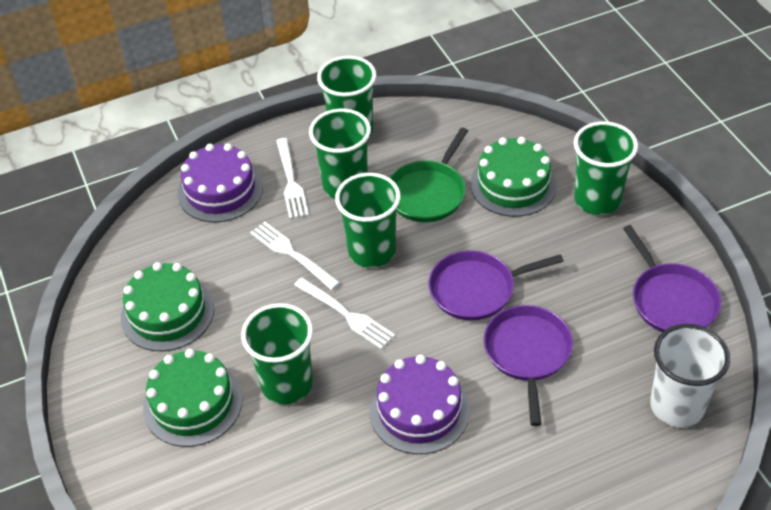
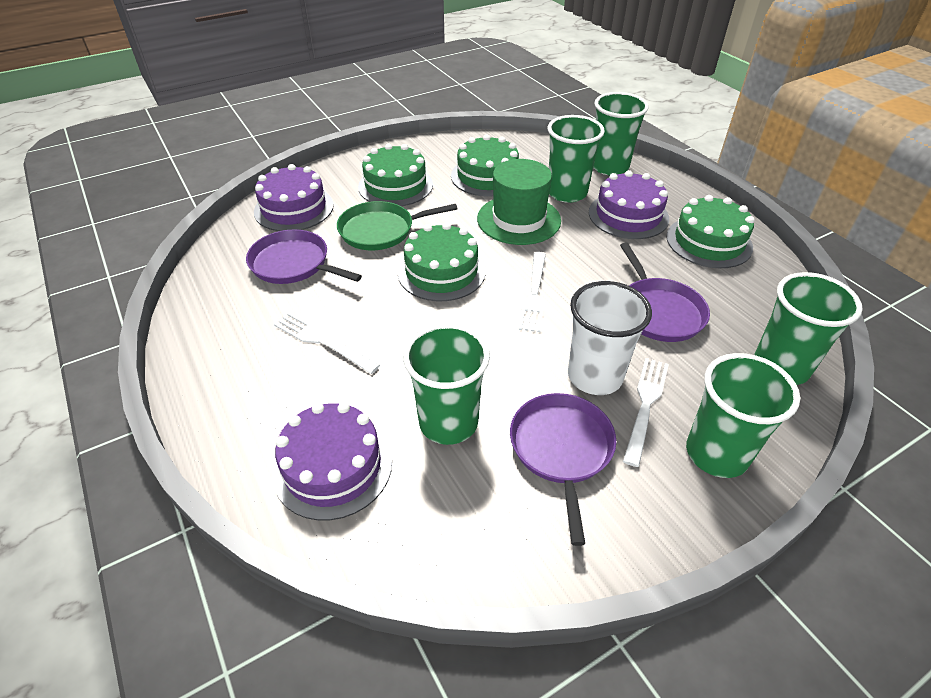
green cake: [121,262,214,351] [143,349,243,447] [470,137,557,217] = 3 -> [358,144,433,206] [398,222,486,301] [451,134,519,197] [666,195,755,268] = 4
green hat: none = 0 -> [477,159,561,245] = 1
purple cake: [178,143,263,222] [369,355,470,454] = 2 -> [254,164,334,231] [272,402,392,521] [589,170,669,239] = 3

